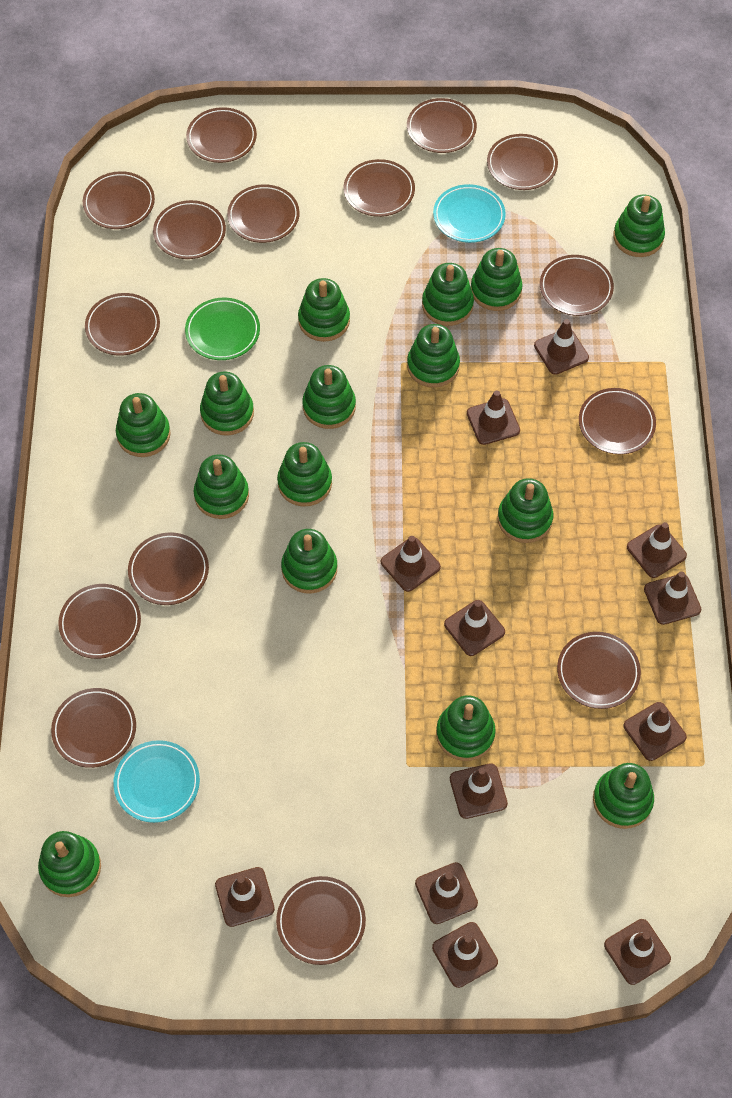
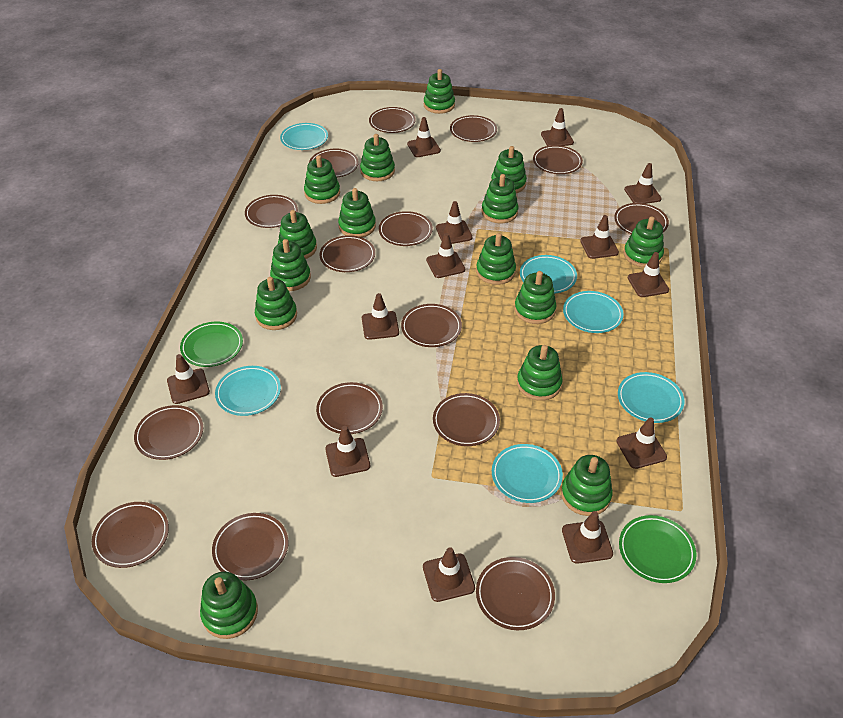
brown traffic cone: [215,867,275,927] [381,536,441,592] [415,862,478,924] [432,922,498,988] [444,600,505,656] [450,763,508,819] [467,390,520,445] [534,319,589,375] [604,919,671,985] [623,702,687,761] [627,522,687,578] [644,571,702,625] = 12 -> [167,354,210,404] [325,426,370,477] [362,293,399,340] [407,117,441,157] [423,547,475,602] [426,233,465,278] [436,201,472,244] [541,108,574,146] [562,511,613,564] [580,215,619,259] [616,417,667,469] [624,163,662,204] [628,252,669,297] = 13
green plate: [185,298,260,360] = 1 -> [180,322,243,367] [619,515,696,583] = 2
turquoise plate: [114,740,200,823] [433,184,506,243] = 2 -> [215,366,281,416] [280,123,328,150] [492,444,563,503] [520,255,577,294] [563,291,623,333] [618,372,685,423] = 6

